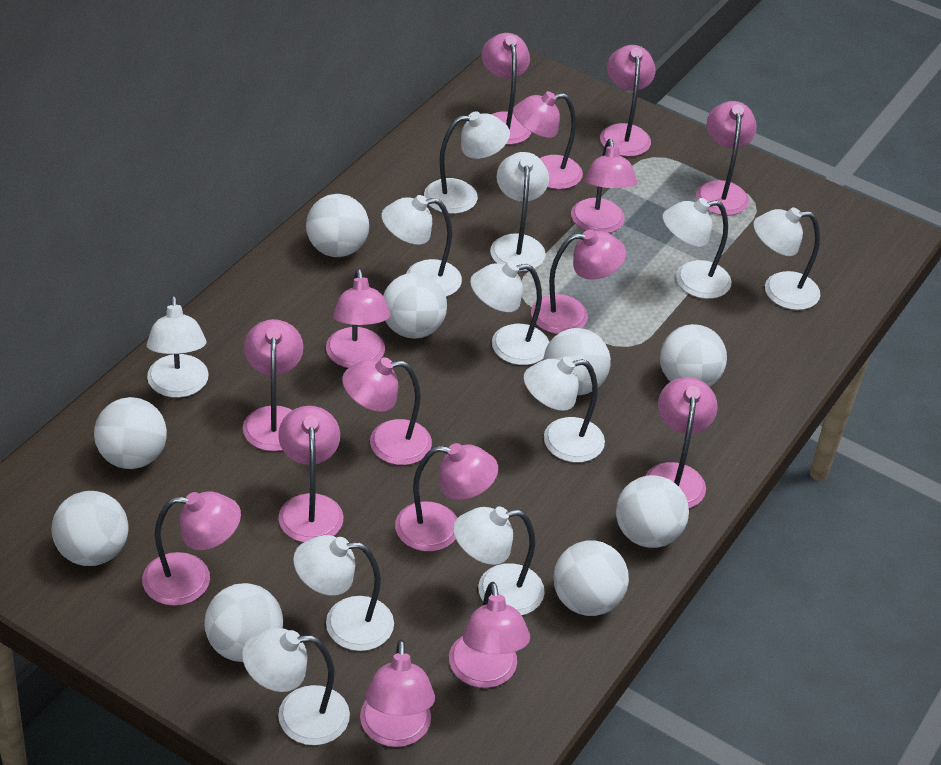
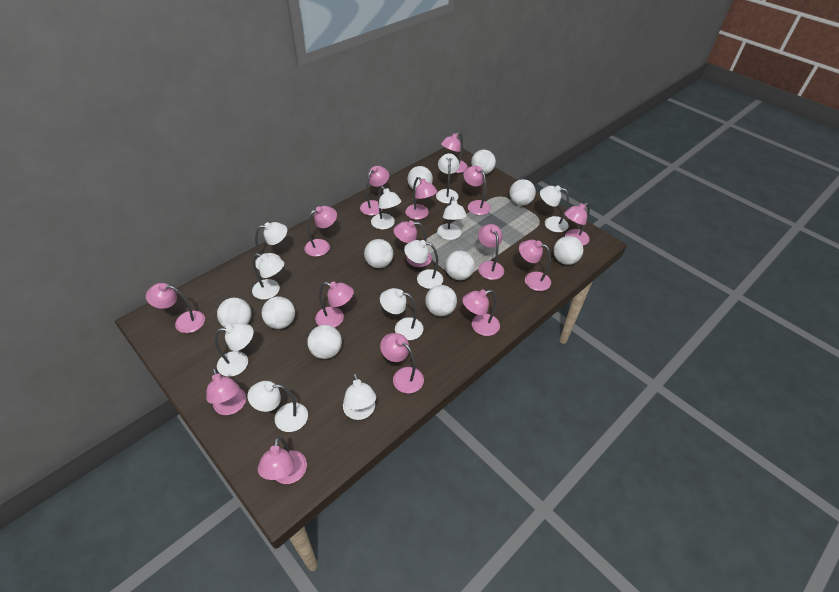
white ball: [51,491,129,566] [94,397,167,469] [204,583,283,662] [306,194,369,257] [383,273,447,339] [543,328,611,395] [553,540,629,616] [616,475,689,548] [660,324,727,387] = 9 -> [217,298,252,328] [261,297,295,329] [307,325,342,359] [364,239,393,268] [407,166,433,191] [425,285,457,316] [445,251,475,280] [471,150,496,174] [509,179,536,206] [553,236,583,265] = 10

